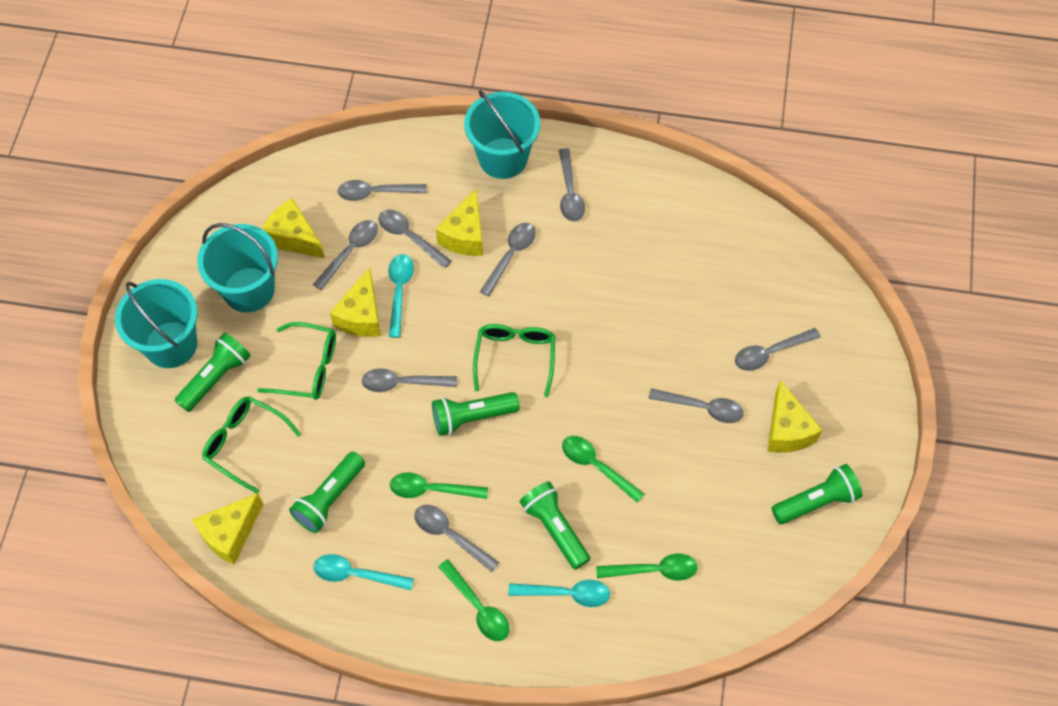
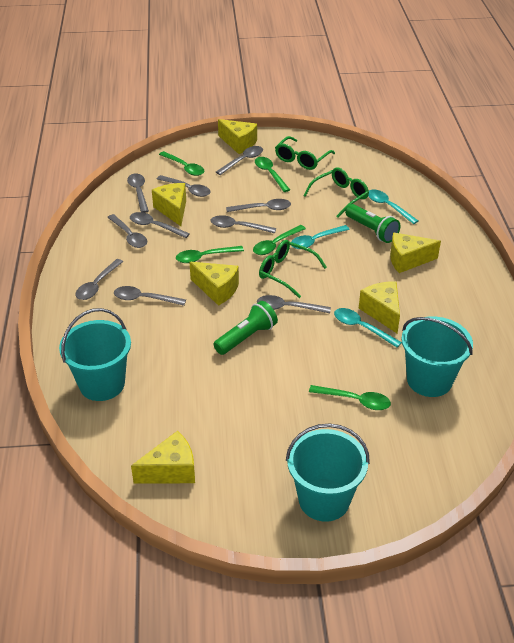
green flashlight: [175,333,251,412] [289,452,365,533] [432,392,520,436] [520,481,590,569] [772,464,862,524] = 5 -> [213,301,278,355] [345,204,400,243] = 2
green spoon: [390,473,488,499] [438,559,509,641] [562,436,644,503] [596,554,698,581] = 4 -> [159,151,204,176] [176,246,244,263] [253,225,306,255] [255,157,290,192] [309,385,391,410] = 5
grey spoon: [313,220,378,290] [337,180,427,201] [362,368,457,392] [378,210,452,268] [414,505,499,572] [480,223,536,297] [559,148,585,221] [648,388,744,423] [735,328,820,371] = 9 -> [76,259,123,300] [107,214,147,248] [114,286,186,306] [127,174,149,213] [130,212,190,238] [157,175,211,197] [211,215,276,233] [216,146,263,175] [226,199,291,212] [257,295,331,313] = 10
yellow cheese: [192,493,263,565] [262,198,325,258] [330,267,381,337] [436,188,483,256] [767,380,822,453] = 5 -> [131,431,195,483] [152,183,186,226] [189,262,239,306] [218,119,257,154] [359,281,400,333] [390,232,441,273] = 6

